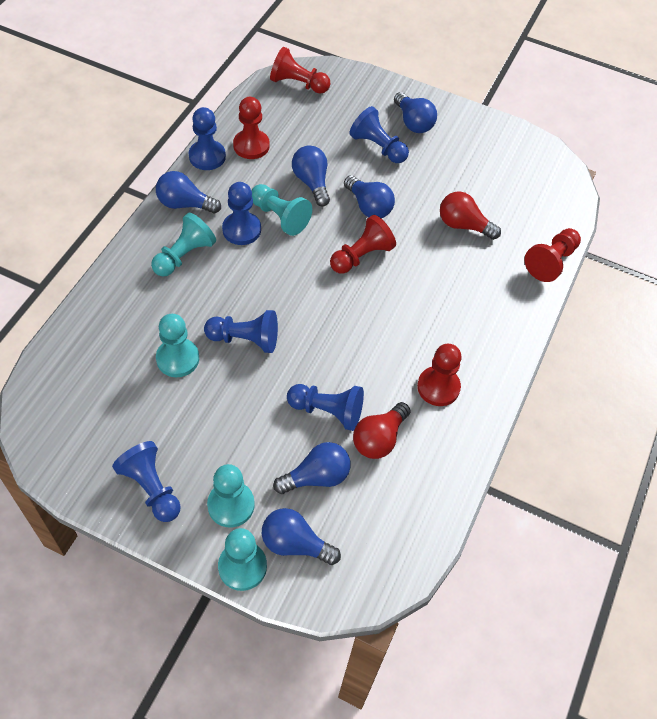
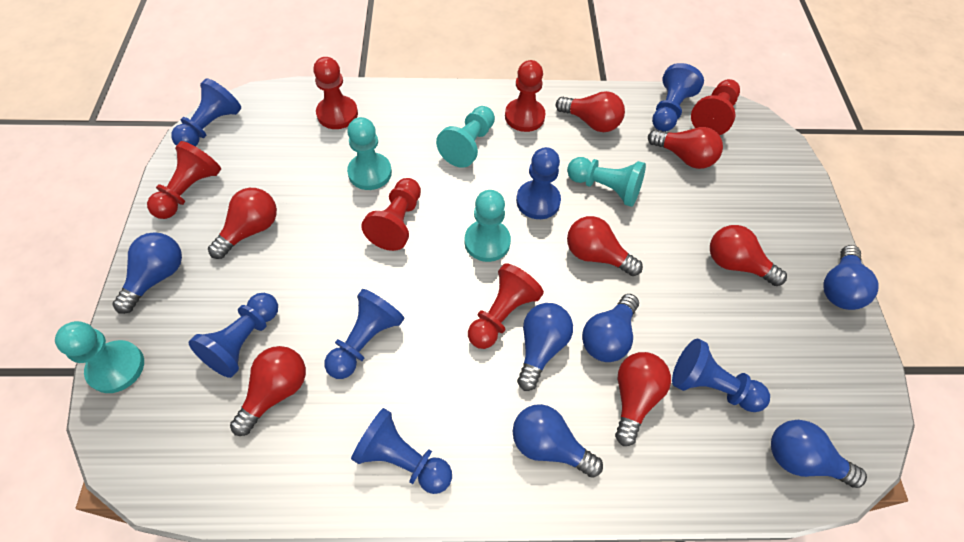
blue pawn: [112,441,181,522] [189,107,226,170] [204,310,278,353] [222,182,261,245] [287,384,364,431] [349,106,409,163] = 6 -> [171,78,241,147] [188,293,278,378] [324,289,404,379] [351,408,452,494] [516,147,561,219] [652,63,704,132] [672,339,770,412] = 7
red light bulb: [353,402,411,459] [440,191,501,240] = 2 -> [208,188,277,259] [230,346,306,436] [556,91,625,132] [567,216,643,276] [615,352,671,446] [648,127,723,169] [710,225,787,286] = 7
red pawn: [233,97,269,159] [270,47,331,94] [330,215,396,274] [417,344,462,406] [524,228,581,282] = 5 -> [147,141,221,219] [313,57,358,129] [361,178,421,251] [468,263,544,349] [505,60,545,132] [691,79,740,135] = 6

